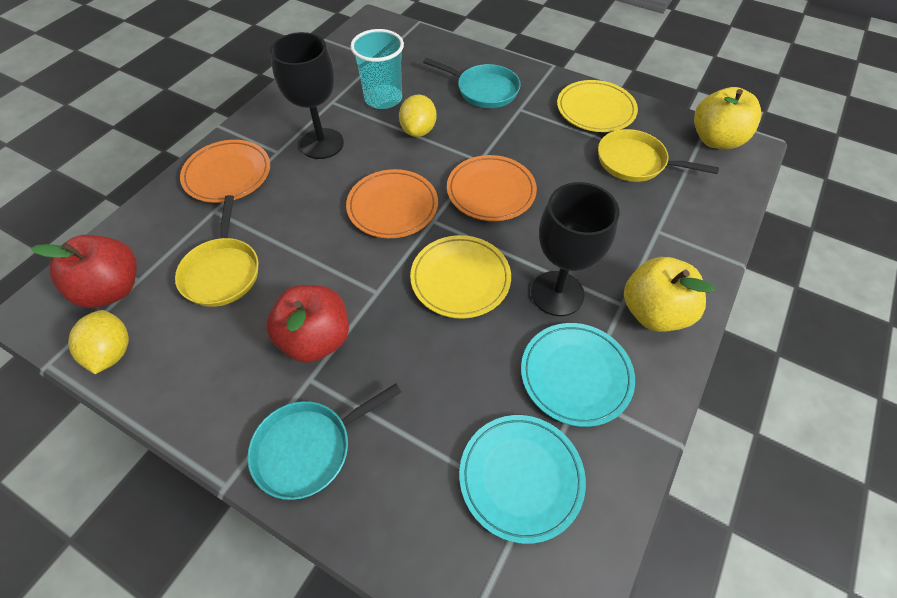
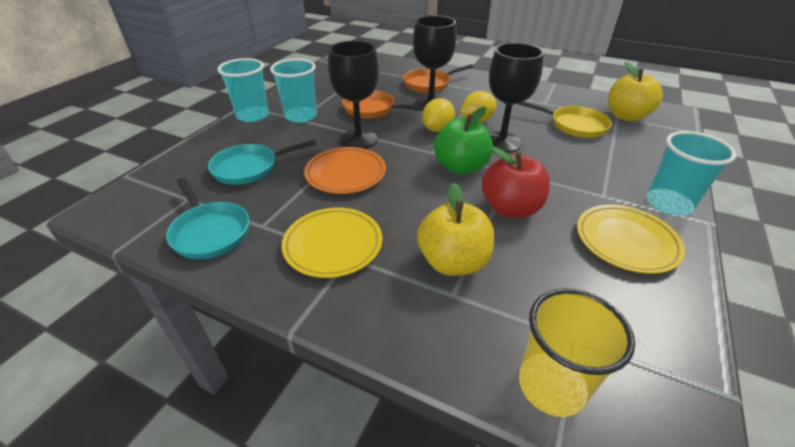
black goblet: [270,32,344,159] [531,182,619,316] = 2 -> [328,41,379,149] [413,16,457,107] [489,43,544,153] = 3
green apple: none = 0 -> [434,107,493,175] = 1
orange pan: none = 0 -> [342,90,425,119] [403,64,474,93] = 2
orange plate: [180,140,270,203] [346,169,438,238] [447,155,537,221] = 3 -> [304,147,386,194] = 1
red apple: [31,235,137,308] [266,285,349,363] = 2 -> [482,147,550,218] = 1
turquoise cup: [350,29,404,109] = 1 -> [217,58,269,122] [270,59,317,123] [647,131,737,216] = 3
turquoise plate: [459,415,586,544] [521,323,635,427] = 2 -> none = 0
yellow cup: none = 0 -> [519,288,635,417] = 1
yellow pan: [175,195,258,307] [598,129,719,182] = 2 -> [518,101,612,138] = 1

